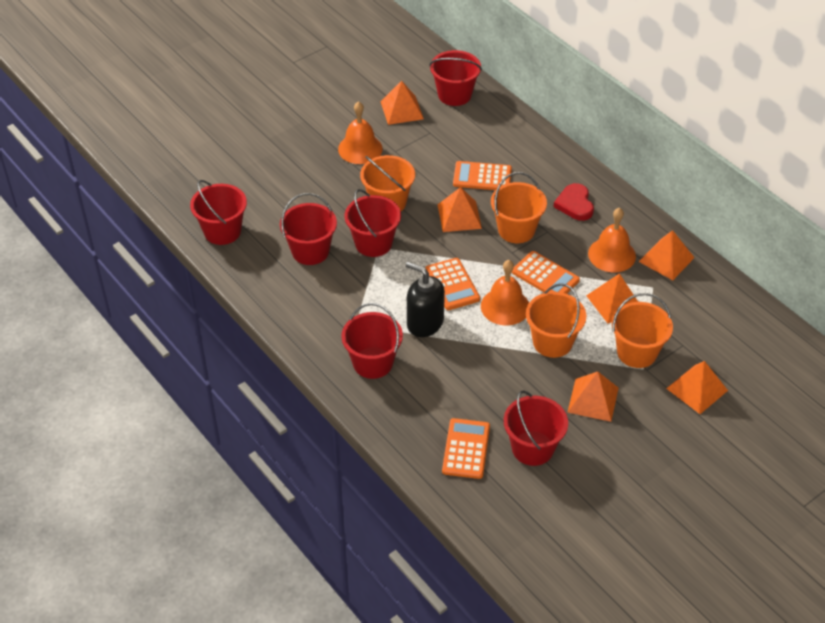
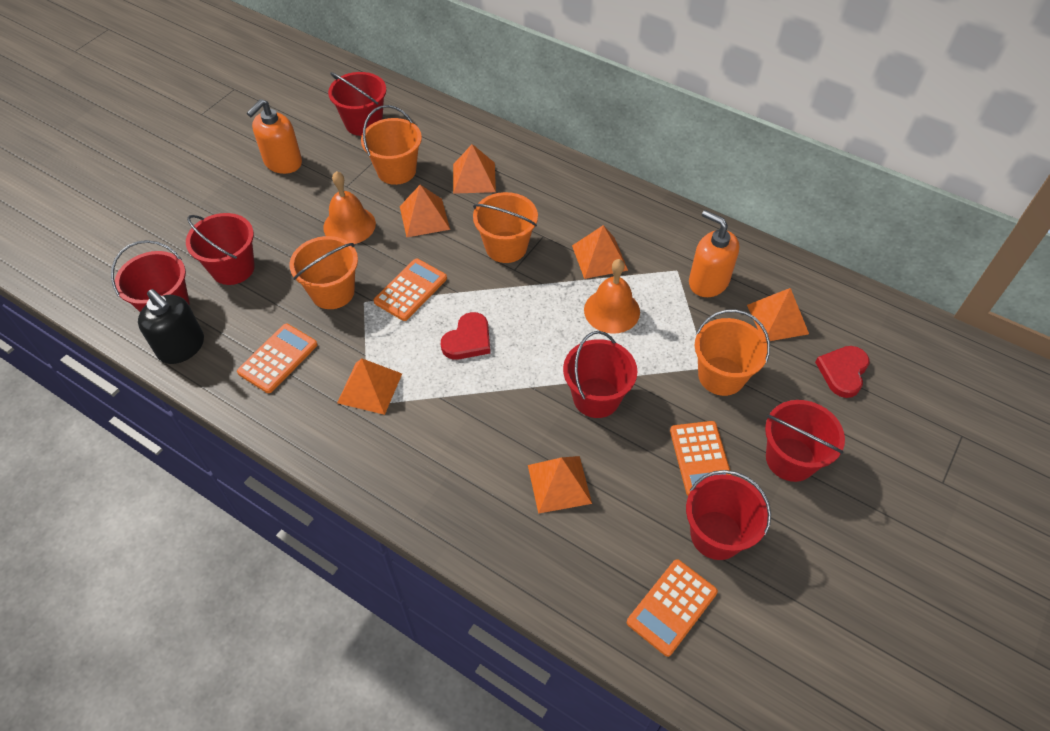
orange bell: [338,101,383,164] [481,260,529,326] [588,208,636,272] = 3 -> [323,171,376,244] [584,259,640,334] = 2
orange soap dispenser: none = 0 -> [247,99,302,174] [689,210,739,297] = 2
red heart: [553,183,594,221] = 1 -> [441,312,490,360] [815,346,869,398] = 2

